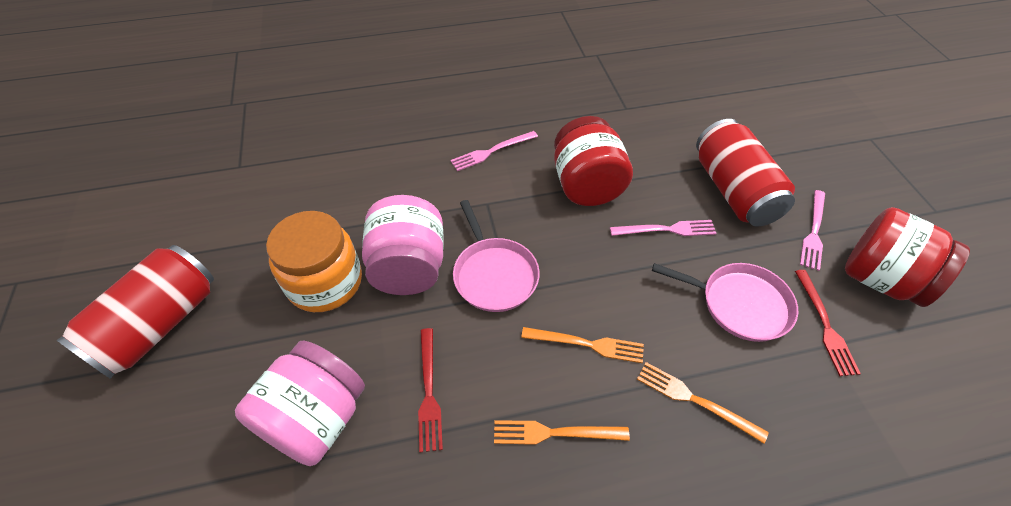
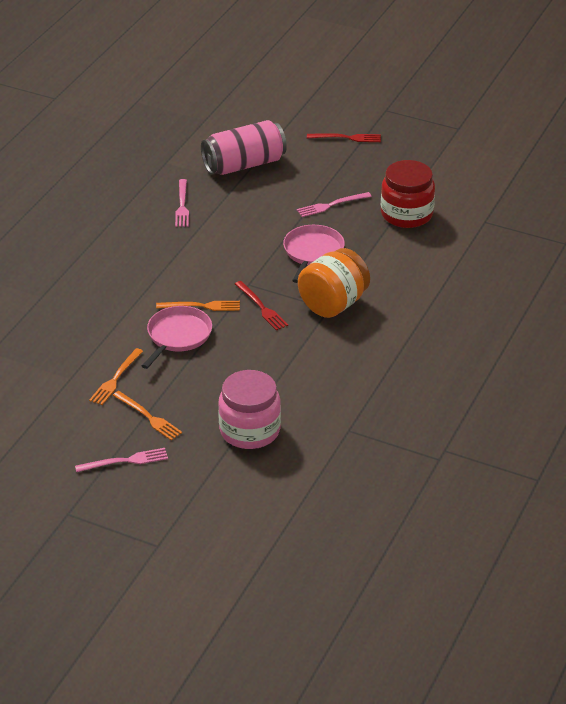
pink can: none = 0 -> [201,120,287,175] = 1
pink jar: [235,341,365,466] [362,195,444,295] = 2 -> [218,370,281,449] = 1
red can: [57,245,214,379] [696,119,795,227] = 2 -> none = 0
red jar: [554,116,633,206] [845,207,970,307] = 2 -> [381,160,435,228] = 1

